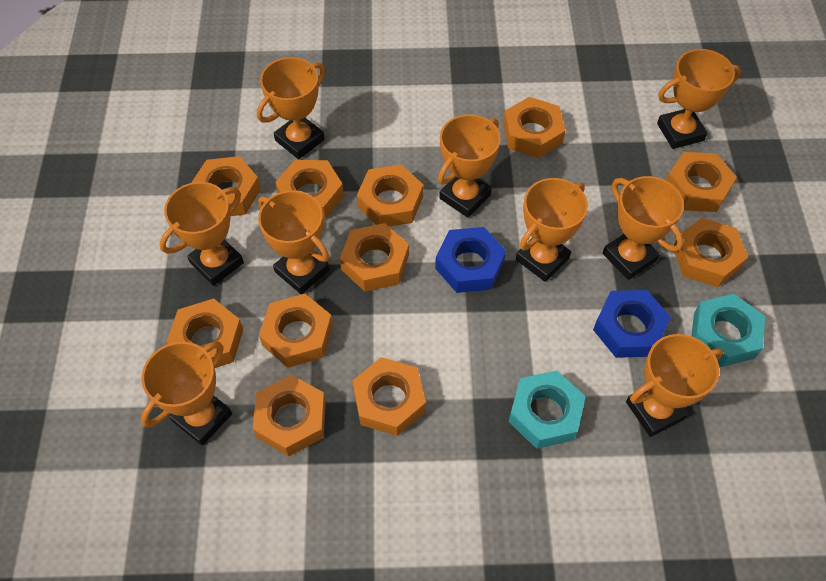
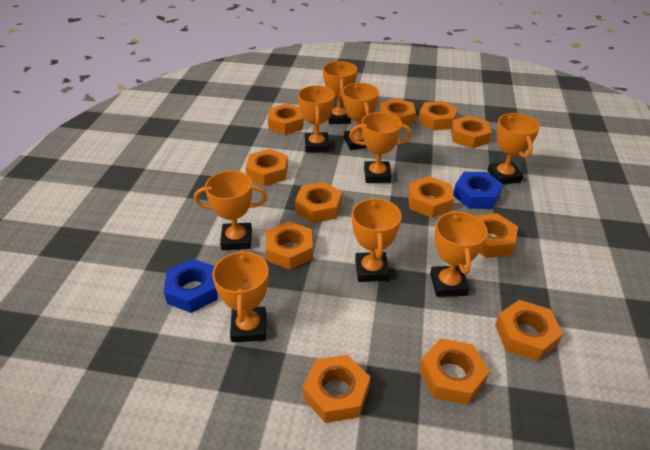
orange nut: [166,298,243,368] [191,156,261,216] [253,375,326,456] [259,294,333,368] [275,160,344,219] [340,223,409,292] [352,357,426,436] [357,164,423,227] [503,97,566,158] [666,152,737,212] [674,218,748,287] = 11 -> [246,149,288,186] [266,221,313,270] [268,103,304,135] [295,182,342,223] [303,355,370,423] [379,98,416,128] [408,176,454,218] [418,101,458,131] [420,339,490,405] [451,116,492,149] [476,213,518,258] [495,300,563,361] = 12
turquoise nut: [508,370,586,449] [691,294,765,367] = 2 -> none = 0

